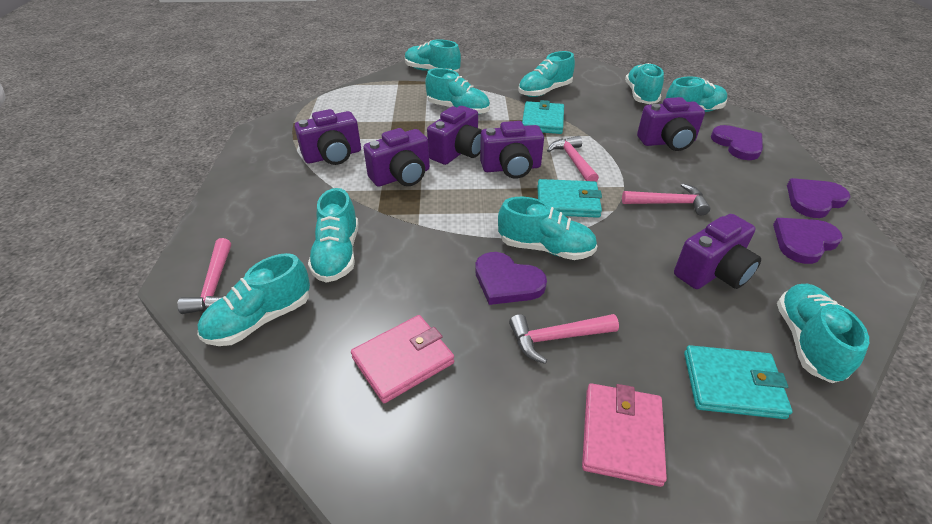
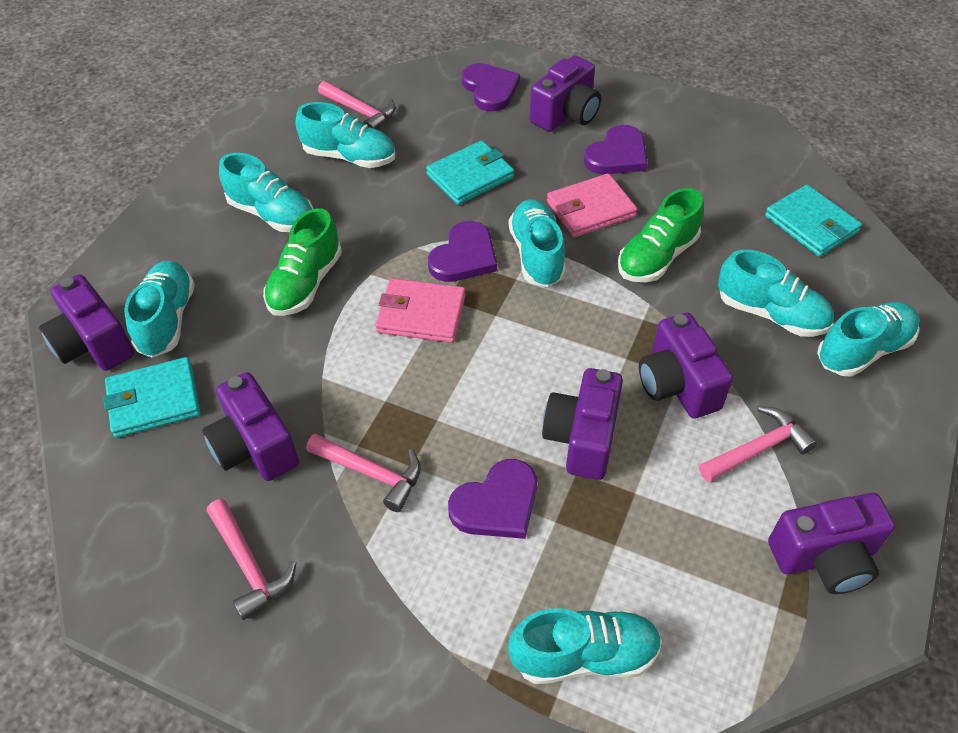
green shoe: none = 0 -> [263,208,342,316] [618,188,704,282] = 2
turquoise shoe: [197,253,310,346] [308,188,359,283] [405,39,461,72] [425,68,490,115] [498,197,597,260] [518,51,575,97] [625,63,664,104] [666,77,727,112] [777,284,869,383] = 9 -> [124,261,195,358] [219,153,313,232] [296,102,396,168] [508,608,662,684] [509,199,566,287] [718,249,834,337] [817,302,920,377] = 7

